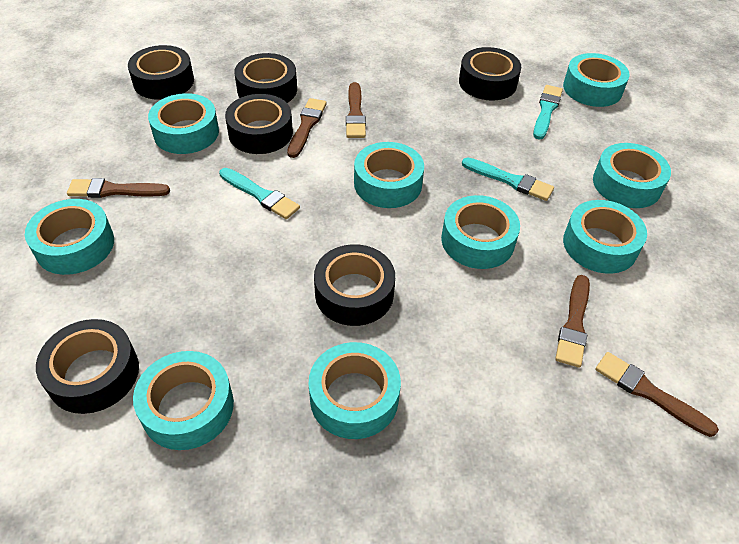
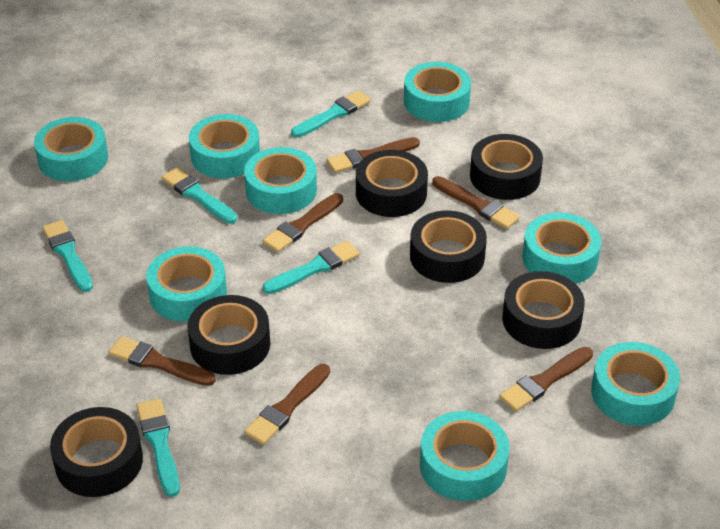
brown brush: [67,178,170,198] [287,98,327,158] [346,82,366,138] [555,275,590,368] [595,352,719,437] = 5 -> [109,336,216,386] [244,364,330,445] [263,193,343,252] [327,137,420,173] [432,176,520,229] [499,347,593,412] = 6
turquoise brush: [219,168,300,219] [462,158,554,201] [533,85,563,140] = 3 -> [42,220,93,292] [136,398,180,497] [162,167,237,224] [262,241,360,294] [291,90,371,138] = 5
turquoise tape: [25,199,114,275] [133,351,234,450] [148,93,219,154] [308,342,401,439] [354,142,424,208] [441,195,520,269] [563,53,630,107] [563,200,647,274] [593,143,671,208] = 9 -> [34,117,108,181] [146,246,227,322] [189,114,260,178] [244,147,317,214] [404,62,471,122] [420,411,510,501] [522,213,601,284] [591,342,680,426] = 8

